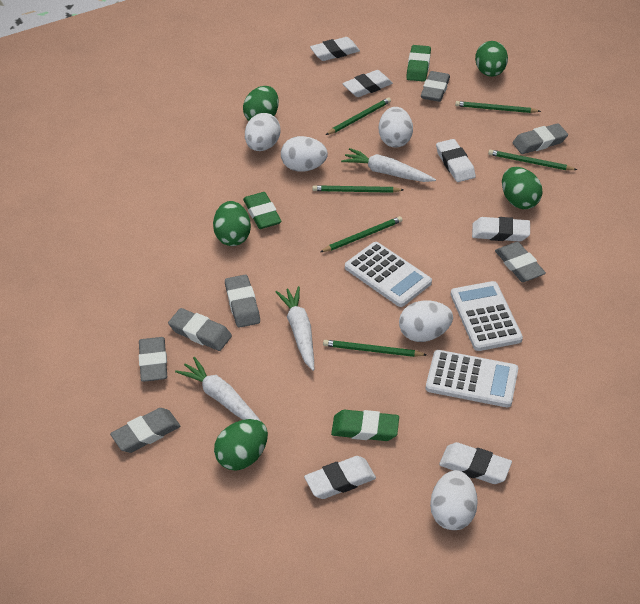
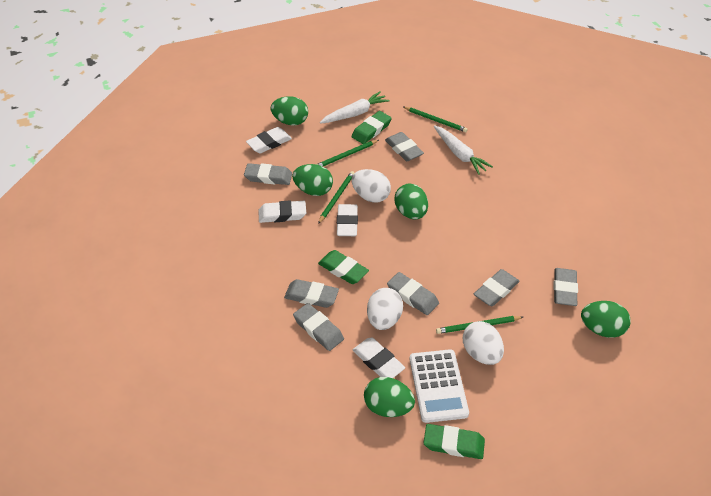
green pencil: [312,185,404,193] [320,216,403,252] [323,340,427,357] [326,97,391,135] [455,101,541,113] [488,150,577,170] = 6 -> [316,140,379,166] [318,171,354,224] [403,107,468,132] [436,316,523,334] = 4
white calculator: [345,242,432,307] [426,350,518,407] [451,281,523,351] = 3 -> [410,349,469,423] = 1
white carrot: [175,357,261,421] [275,286,314,371] [341,148,436,182] = 3 -> [320,92,390,124] [434,125,493,175] = 2
white egg: [245,113,281,151] [281,136,328,171] [379,107,413,147] [399,300,453,342] [430,470,478,530] = 5 -> [352,169,391,203] [367,288,403,330] [463,321,504,365] = 3
white eraser: [304,456,376,499] [310,37,360,61] [342,70,393,97] [436,139,476,182] [439,442,512,484] [472,217,530,242] = 6 -> [246,127,292,153] [258,200,306,223] [337,204,358,236] [353,338,405,378] = 4

